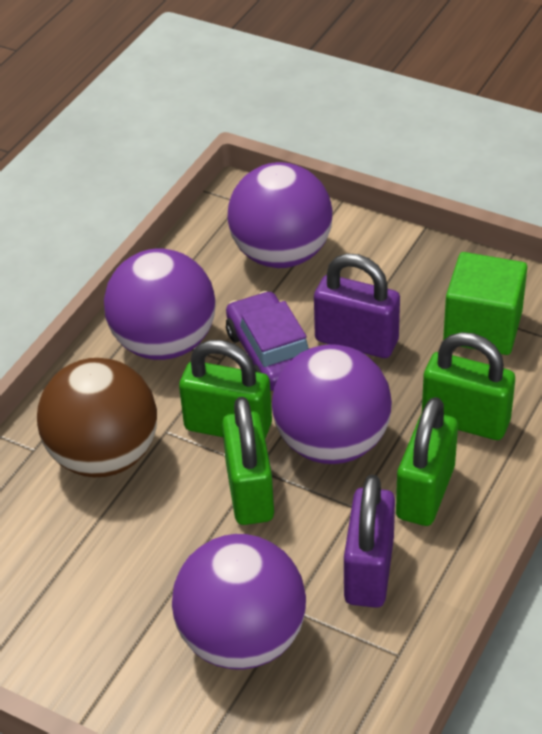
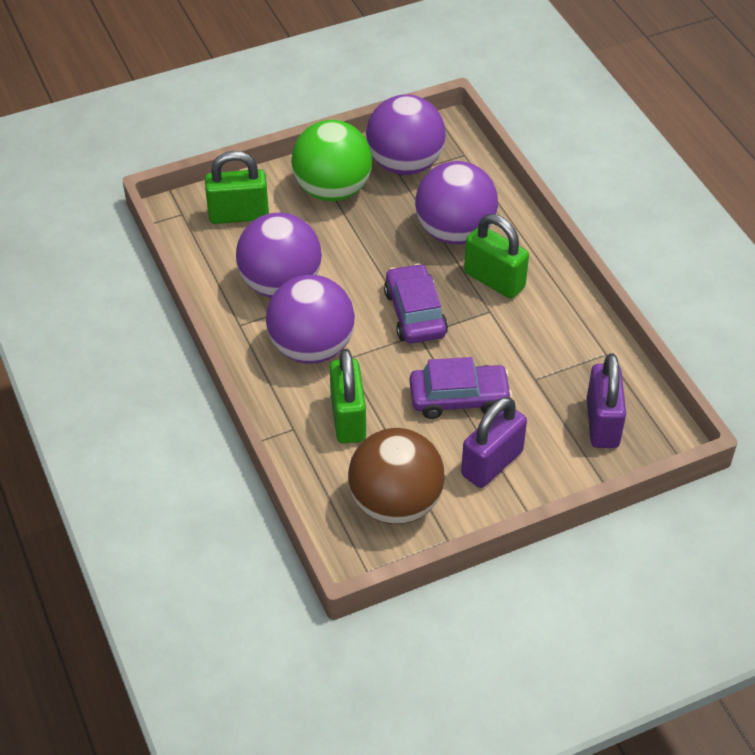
green ball: none = 0 -> [291,120,372,201] = 1
green cube: [443,252,527,355] = 1 -> none = 0
green padlock: [179,340,272,439] [222,397,274,525] [396,397,458,526] [422,332,515,440] = 4 -> [205,151,269,224] [330,349,366,444] [464,214,529,299] = 3
purple car: [226,291,310,391] = 1 -> [384,263,448,343] [410,357,512,419] = 2

